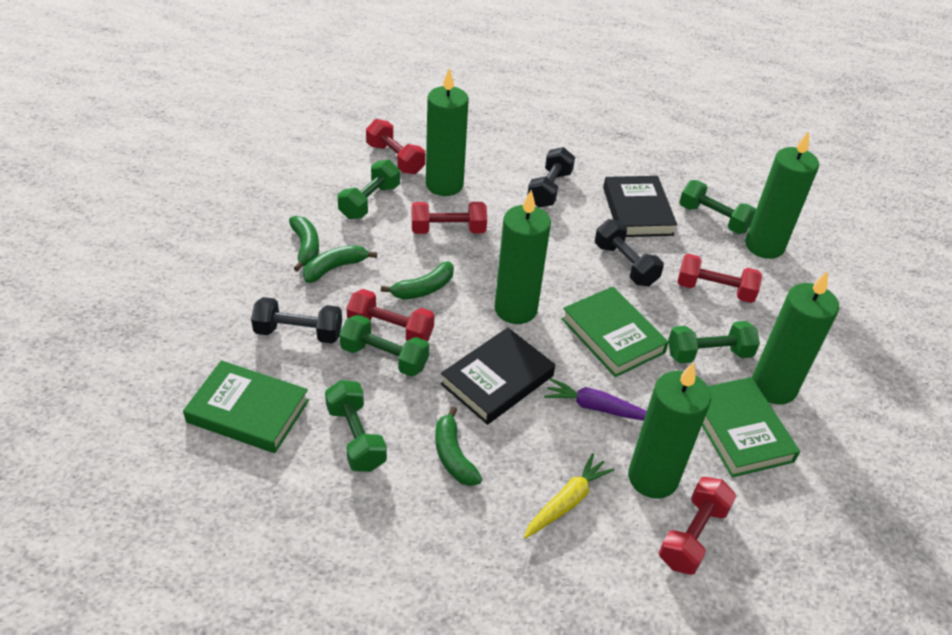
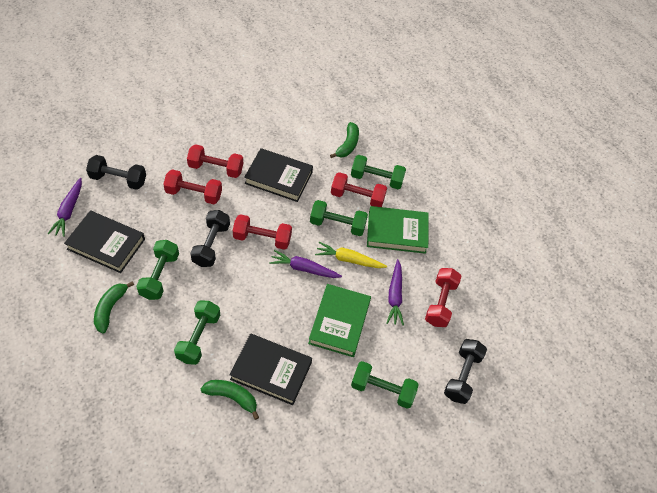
black book: [440,327,555,425] [603,176,677,237] = 2 -> [64,210,145,273] [230,334,312,405] [244,148,313,202] = 3
green banana: [289,216,319,272] [303,245,377,283] [381,261,454,300] [435,406,482,486] = 4 -> [94,281,134,334] [201,380,259,420] [330,122,359,158] = 3
green book: [183,360,309,453] [561,287,669,377] [702,377,800,477] = 3 -> [308,284,371,357] [367,206,428,254] = 2
green candle: [426,68,469,196] [494,190,551,324] [628,362,711,499] [745,131,819,259] [752,271,839,405] = 5 -> none = 0
purple carrot: [544,378,647,421] = 1 -> [48,178,82,237] [269,250,342,278] [387,259,404,325] = 3

